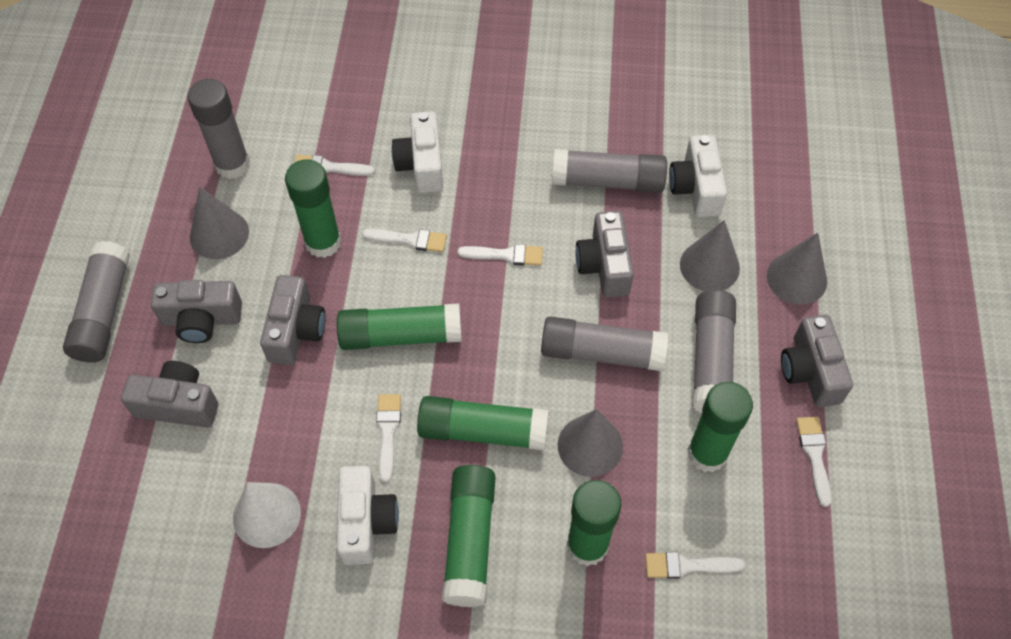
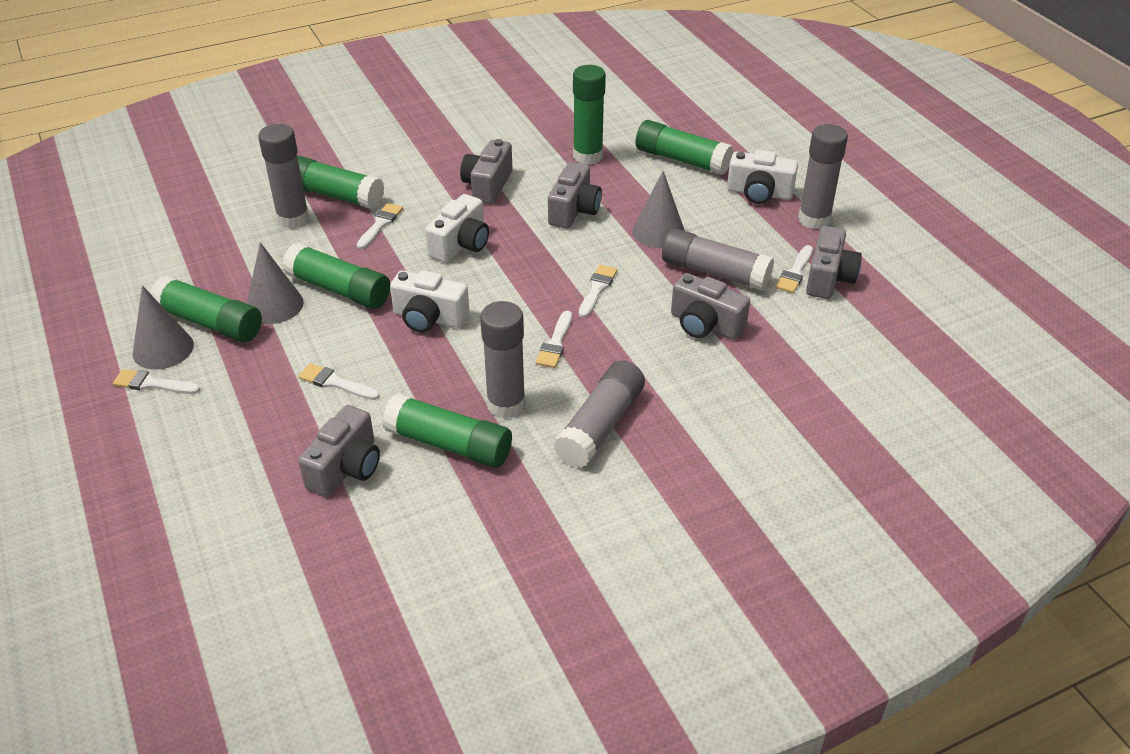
grey cone: [190,186,249,259] [557,409,623,477] [680,220,740,291] [767,233,827,304] = 4 -> [133,285,194,370] [247,242,304,324] [632,171,685,248] = 3
white cone: [233,482,301,548] = 1 -> none = 0

